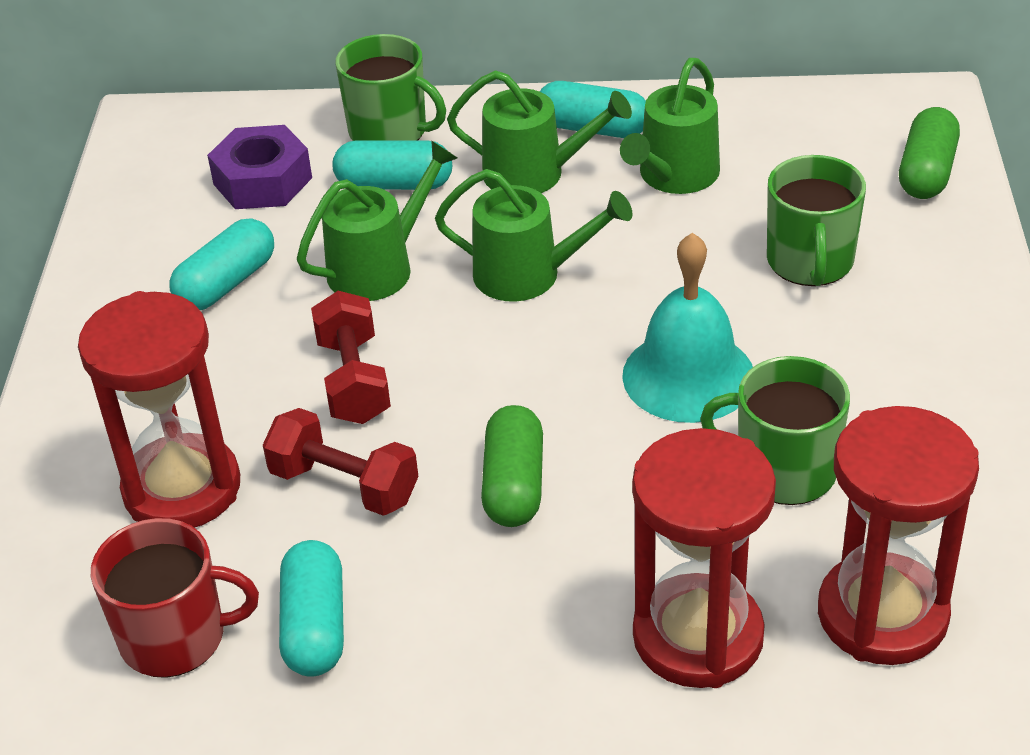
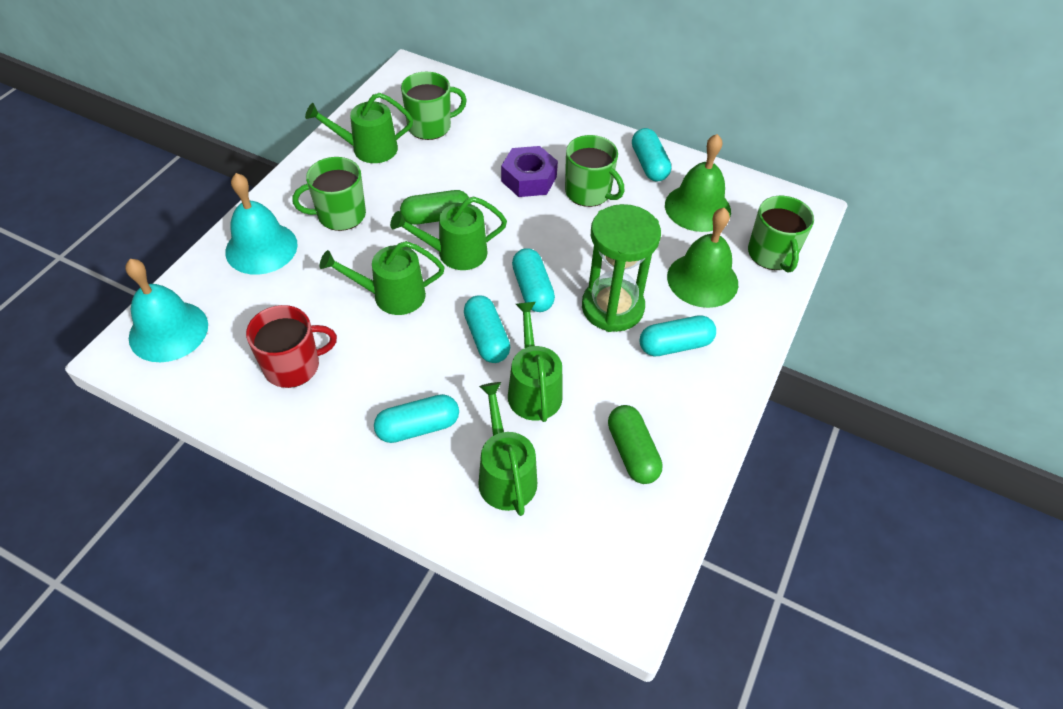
green bell: none = 0 -> [665,134,731,232] [667,208,738,308] = 2
green hourglass: none = 0 -> [582,204,661,332] = 1
green mug: [336,34,446,141] [700,356,850,505] [767,155,866,286] = 3 -> [292,157,366,231] [401,72,467,140] [565,135,624,207] [748,196,814,273] = 4
green watering can: [297,140,457,301] [435,169,633,302] [447,70,632,193] [620,58,720,194] = 4 -> [305,93,413,163] [319,241,445,315] [390,197,507,270] [478,382,537,516] [508,302,562,422] = 5
red dumbbell: [263,408,419,516] [311,291,391,424] = 2 -> none = 0
red hourglass: [78,291,240,528] [632,428,776,688] [818,406,979,665] = 3 -> none = 0
turquoise bell: [622,233,753,423] = 1 -> [125,259,208,362] [225,173,298,275] = 2
turquoise capsule: [169,218,274,310] [279,540,344,677] [332,140,452,190] [540,81,646,138] = 4 -> [374,394,459,443] [464,295,510,363] [512,248,555,312] [632,128,671,181] [640,315,716,356] = 5

